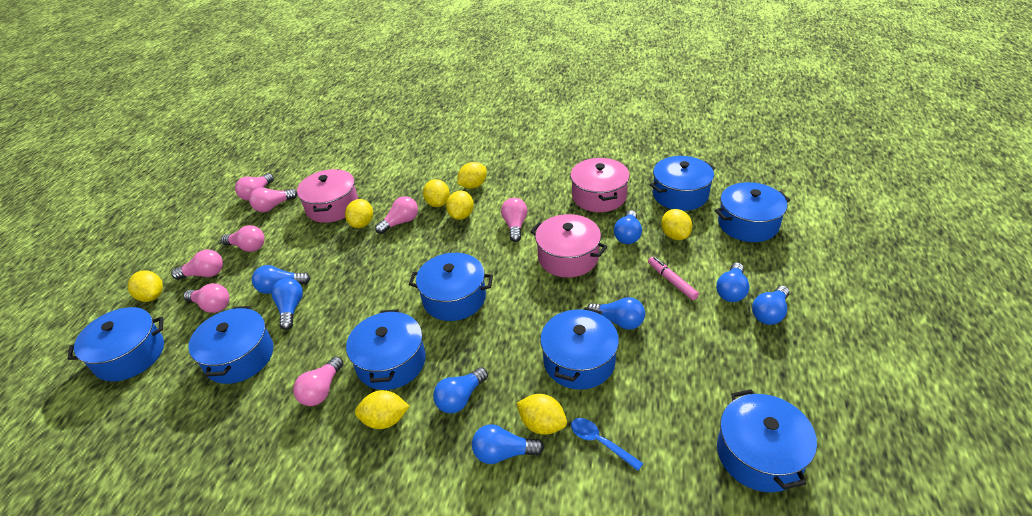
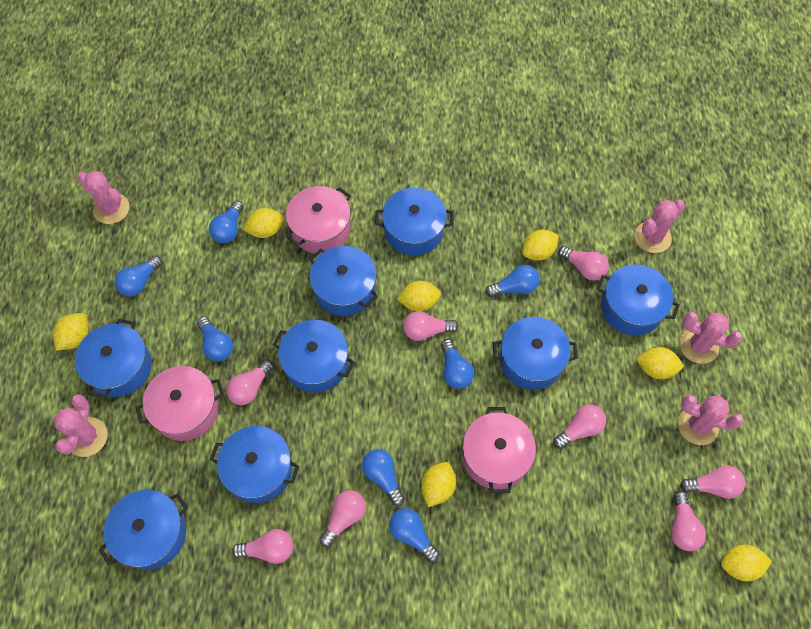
blue light bulb: [252,265,310,294] [271,278,303,330] [433,367,488,413] [472,424,544,464] [587,297,645,330] [614,210,642,244] [716,263,750,302] [752,286,790,325] = 8 -> [115,256,162,296] [197,317,233,362] [209,201,243,243] [362,449,405,506] [389,508,440,562] [441,339,474,389] [485,265,540,297] = 7
blue spoon: [571,418,644,471] = 1 -> none = 0
pink cactus: none = 0 -> [54,394,108,457] [77,170,130,224] [634,200,685,253] [678,395,744,445] [680,312,742,364] = 5
pink marker: [648,257,699,300] = 1 -> none = 0
yellow lemon: [128,270,163,302] [345,199,373,228] [355,390,410,429] [423,179,450,207] [446,191,474,220] [457,162,487,189] [516,394,567,435] [661,209,692,240] = 8 -> [53,313,89,351] [243,208,284,238] [397,281,441,311] [421,462,456,507] [522,230,559,261] [636,347,683,379] [721,544,772,581] = 7

